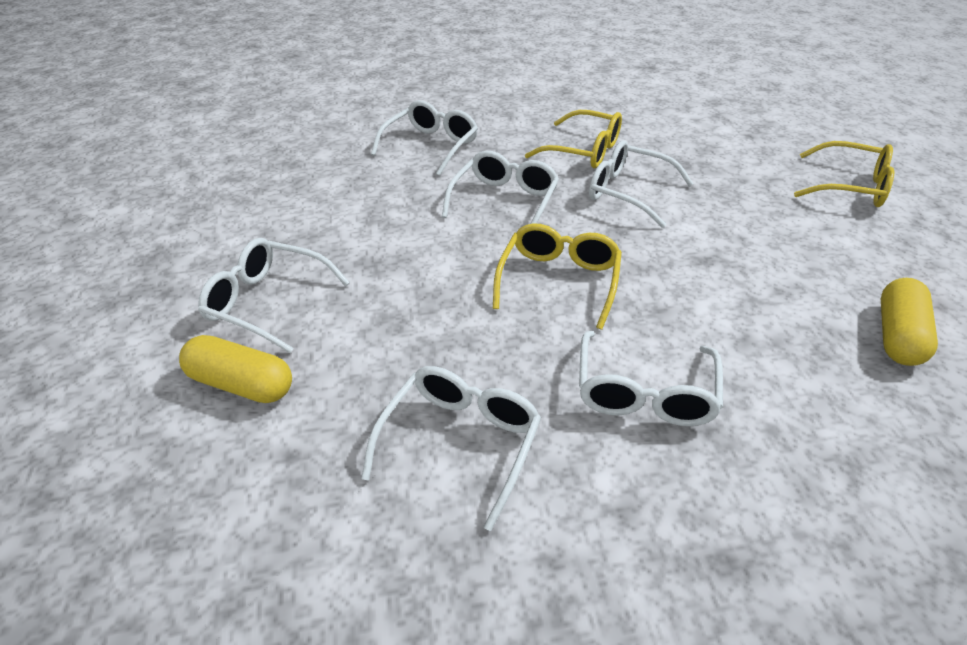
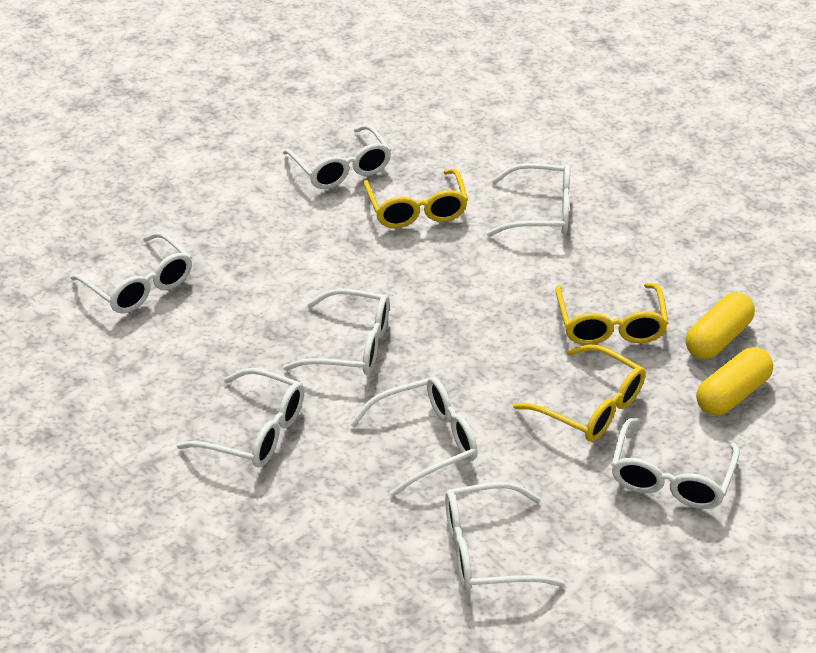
white glasses: [198,238,350,353] [361,366,541,531] [371,100,478,176] [442,151,559,224] [579,331,723,426] [589,140,694,228] = 6 -> [70,232,192,314] [176,368,304,468] [283,125,391,189] [283,289,390,375] [350,377,478,497] [445,482,565,591] [486,163,570,236] [611,417,740,509] = 8

